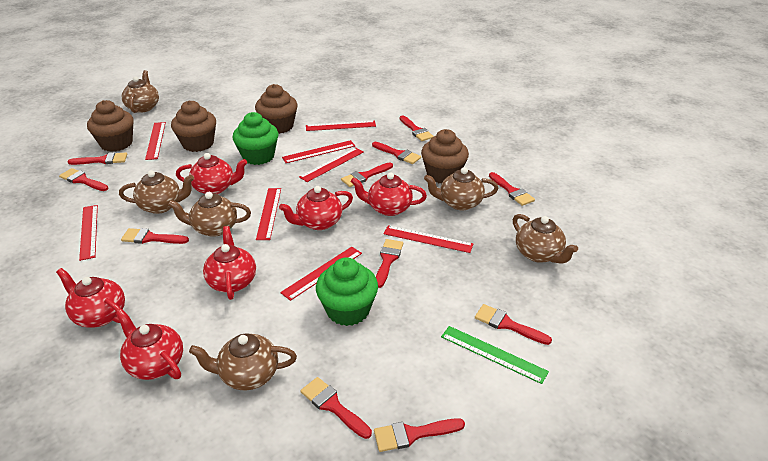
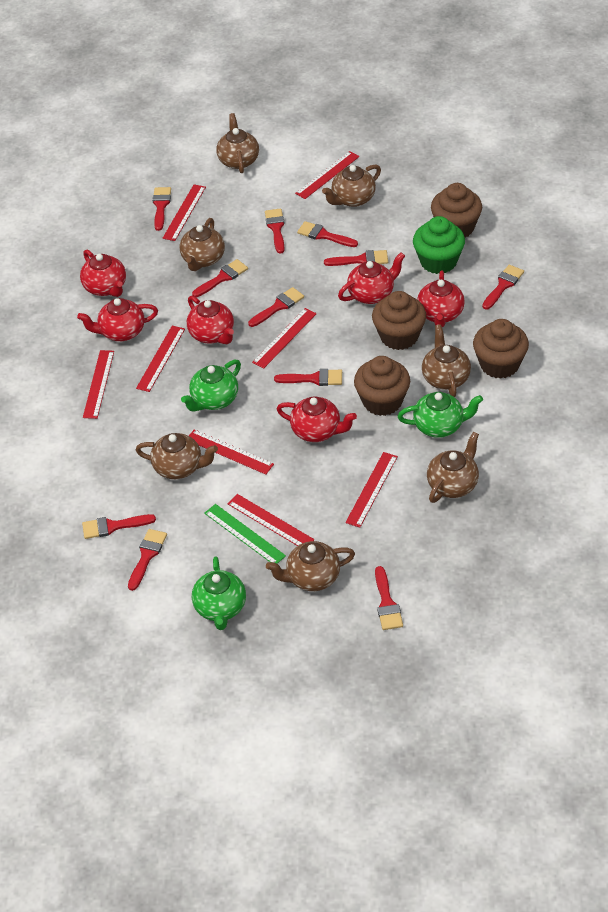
brown teapot: [119,170,194,214] [122,70,159,113] [168,192,251,237] [189,333,297,390] [424,167,499,211] [513,214,578,264] = 6 -> [136,433,218,479] [180,218,225,271] [216,113,259,173] [266,541,355,591] [322,165,381,207] [422,324,471,397] [427,432,479,503] = 7
green cupcake: [232,112,278,165] [316,257,378,326] = 2 -> [413,216,465,274] = 1
green teapot: none = 0 -> [181,360,241,412] [192,557,246,630] [398,392,483,438] = 3

